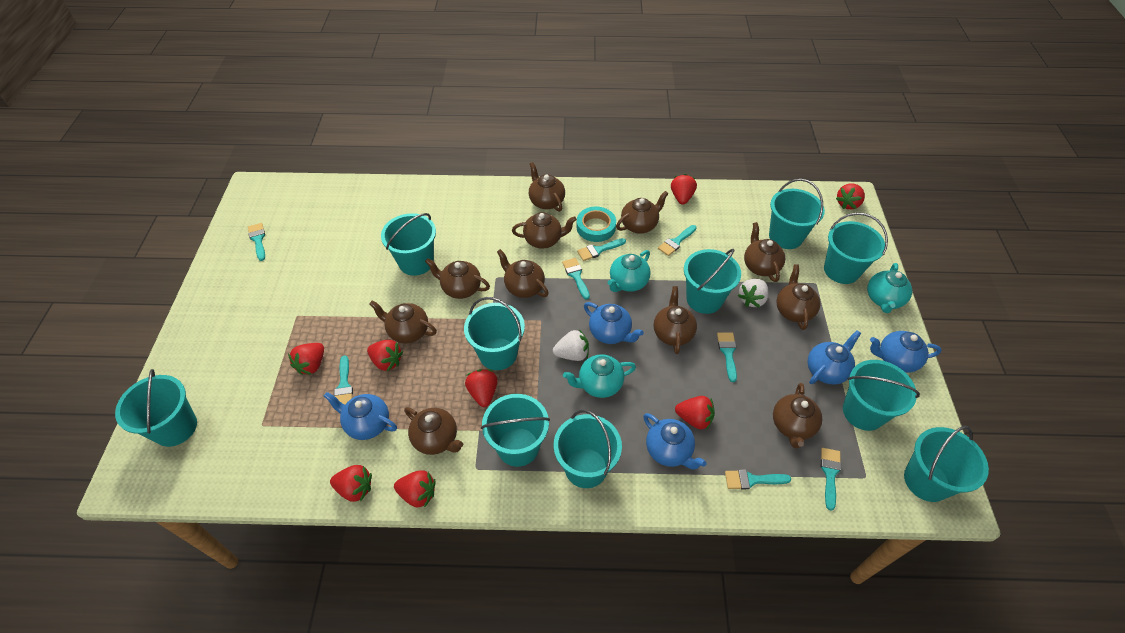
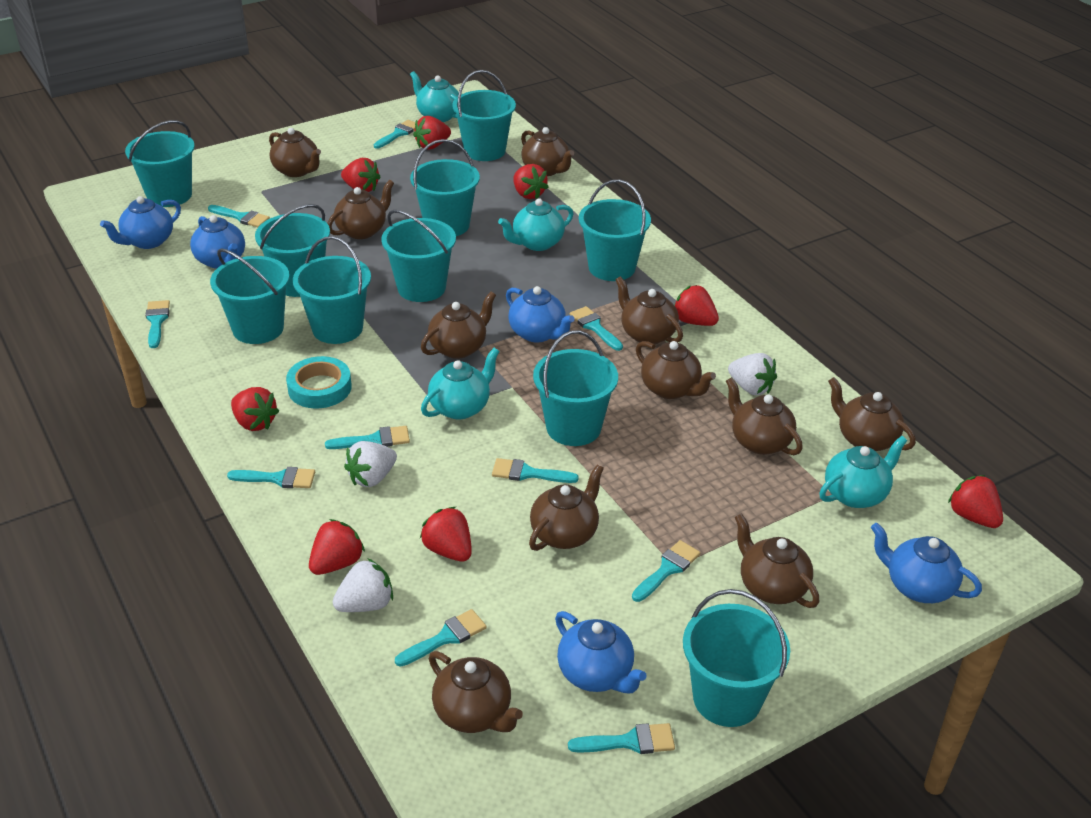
turquoise brush: [248,223,265,261] [334,355,353,404] [562,258,590,300] [577,238,626,261] [658,225,697,256] [717,332,737,382] [725,470,791,489] [821,448,841,511] = 8 -> [145,300,170,348] [208,205,270,227] [227,467,315,488] [325,426,410,449] [374,120,415,149] [395,609,487,667] [492,458,579,483] [568,723,675,754] [570,306,623,351] [632,540,700,602] = 10
turquoise teapot: [563,354,636,398] [608,250,651,292] [867,263,912,313] = 3 -> [410,71,459,122] [421,348,500,420] [498,198,574,251] [819,436,907,508] = 4
white strawberry: [553,329,589,361] [737,279,769,308] = 2 -> [332,558,393,612] [344,441,397,487] [728,353,777,395] = 3

